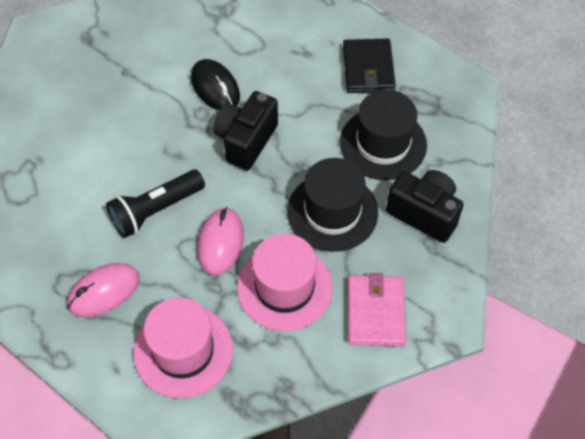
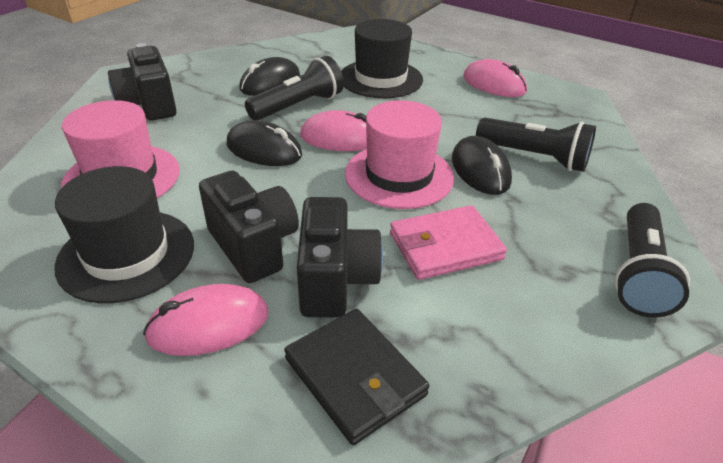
black camera: [214,91,278,170] [386,170,464,243] = 2 -> [108,43,177,121] [199,171,299,283] [297,197,383,317] = 3
black flashlight: [106,170,205,238] = 1 -> [245,56,344,120] [476,118,596,172] [614,203,690,318] = 3
black mouse: [191,59,240,110] = 1 -> [226,120,302,166] [240,57,300,96] [452,136,512,195] = 3
pink mouse: [67,263,140,317] [197,207,244,275] = 2 -> [143,284,268,356] [300,110,367,151] [463,59,527,97] = 3

